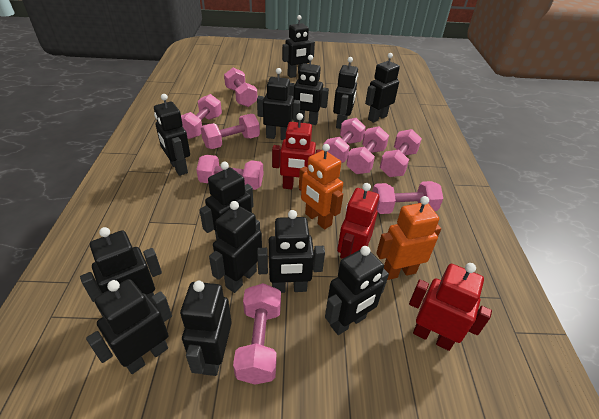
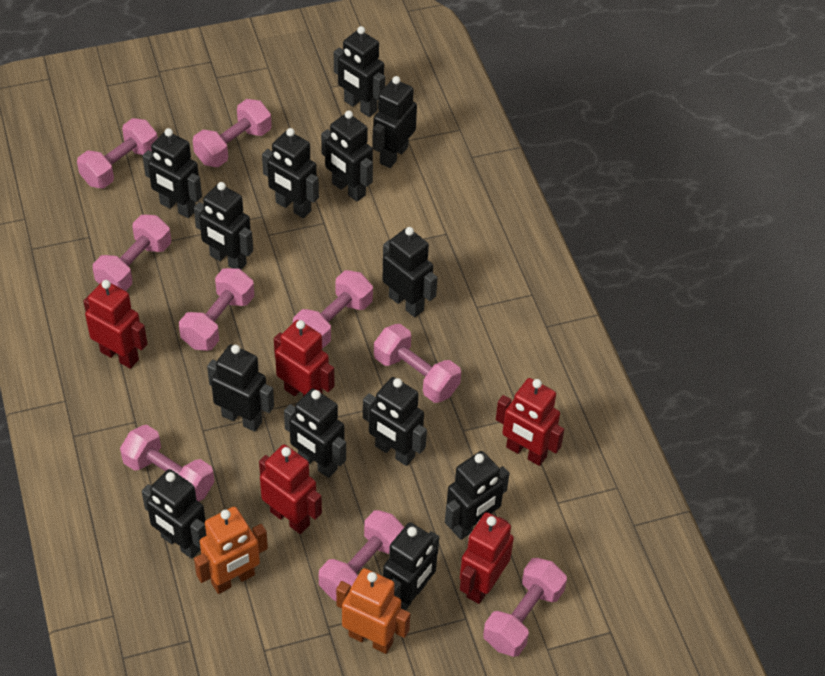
red robot: [272,113,322,191] [337,183,379,259] [409,263,492,351] = 3 -> [83,280,148,369] [259,444,322,534] [274,320,334,396] [460,512,514,604] [496,378,564,466] = 5

